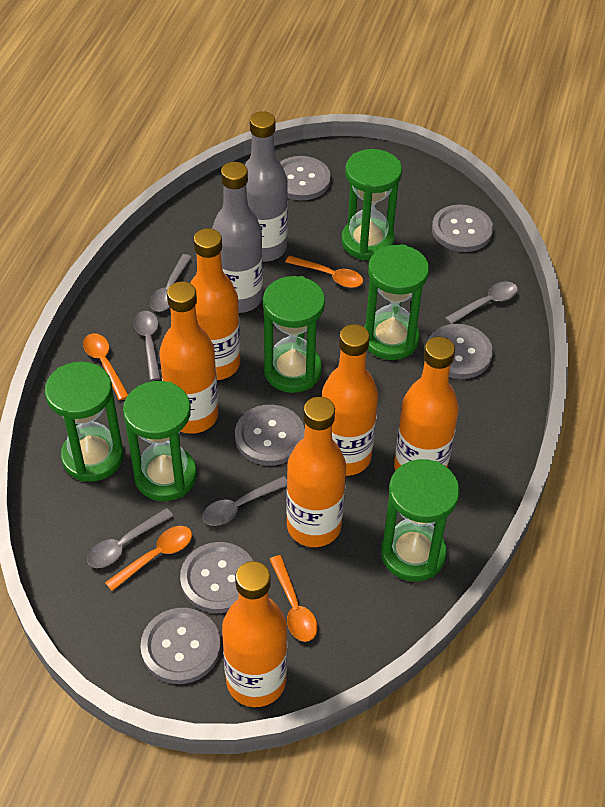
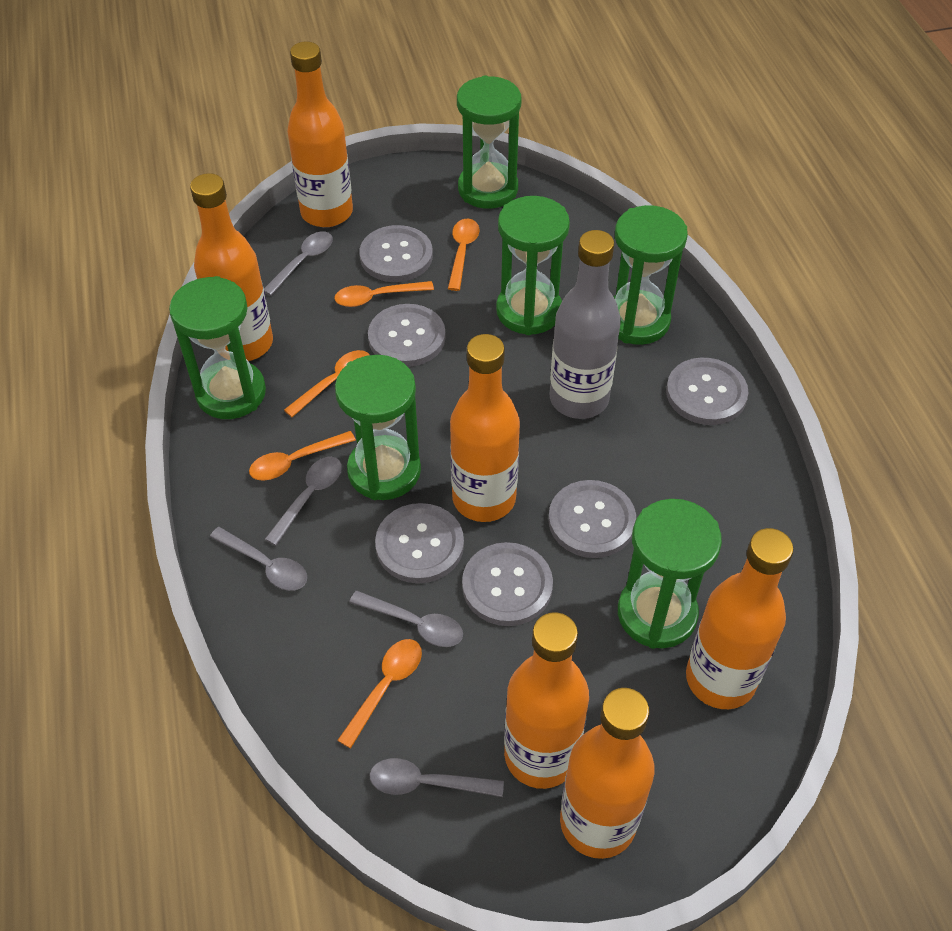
grey bottle: [212,162,263,313] [245,111,288,262] = 2 -> [549,230,621,419] = 1
orange spoon: [83,333,129,400] [105,526,192,591] [269,555,317,642] [285,256,363,288] = 4 -> [249,431,356,481] [284,350,370,417] [334,281,434,307] [337,639,422,748] [448,219,479,291] = 5

